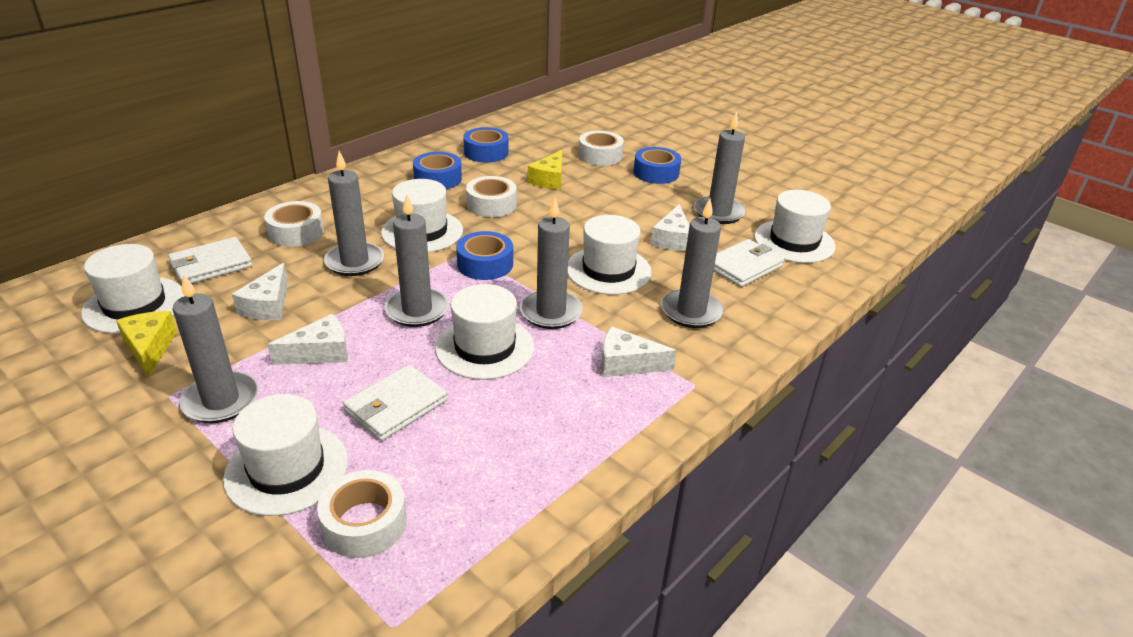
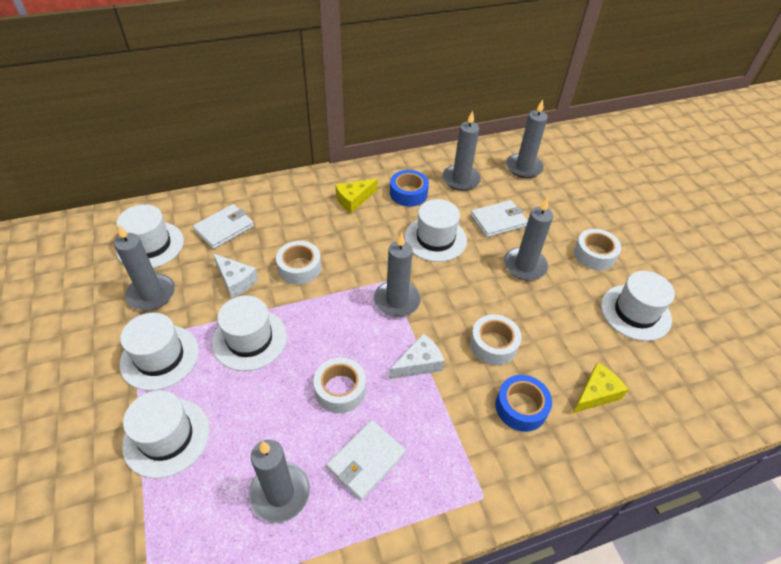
blue tape: [413,152,462,189] [456,231,513,280] [463,127,509,163] [634,147,681,184] = 4 -> [390,170,429,207] [496,375,552,432] = 2
white cheese: [232,263,288,321] [267,314,348,365] [602,327,677,377] [651,204,690,251] = 4 -> [213,253,258,298] [389,333,444,379] = 2

